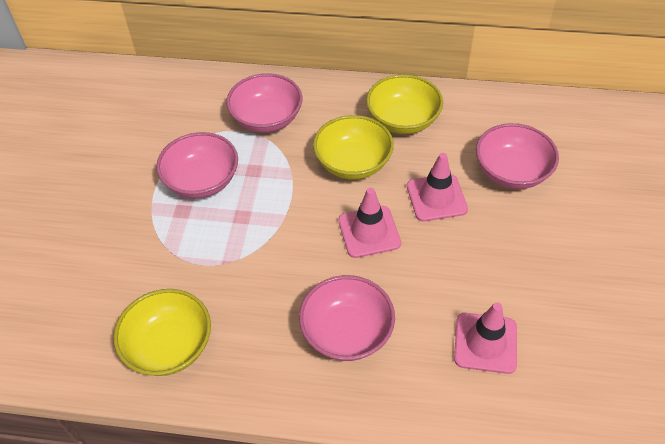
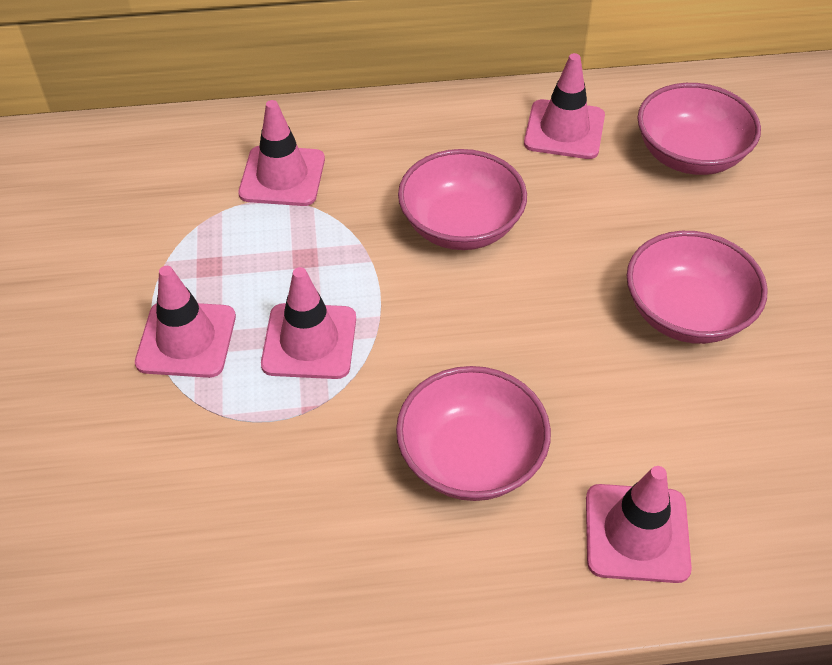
pink traffic cone: [338,188,401,258] [407,153,468,221] [454,302,517,374] = 3 -> [135,266,236,378] [238,100,325,206] [261,267,356,379] [524,53,605,159] [586,466,692,583] = 5
yellow bowl: [114,289,211,376] [313,115,394,180] [366,74,443,134] = 3 -> none = 0

